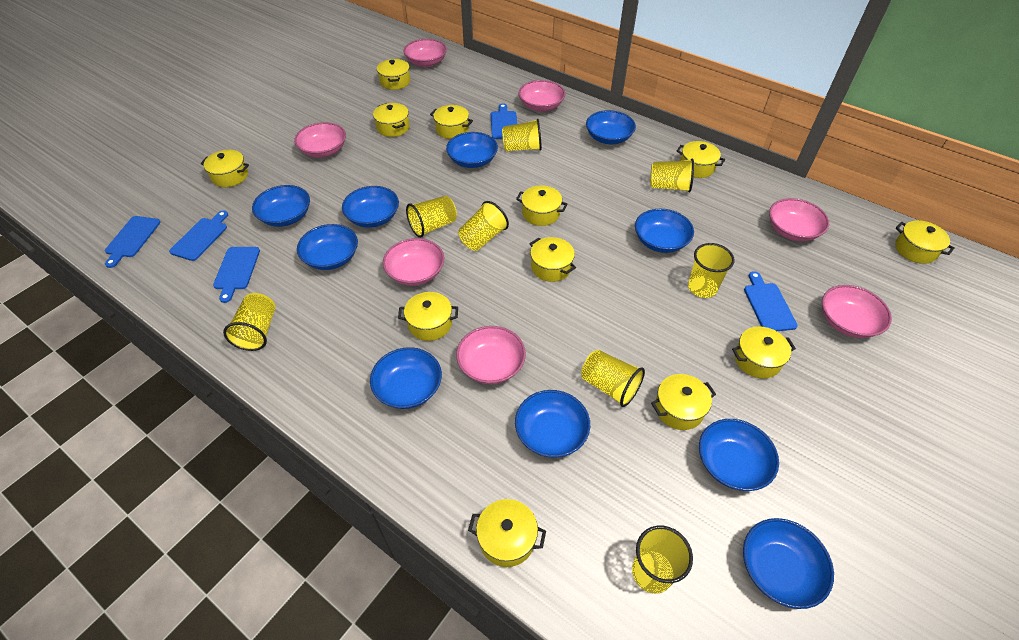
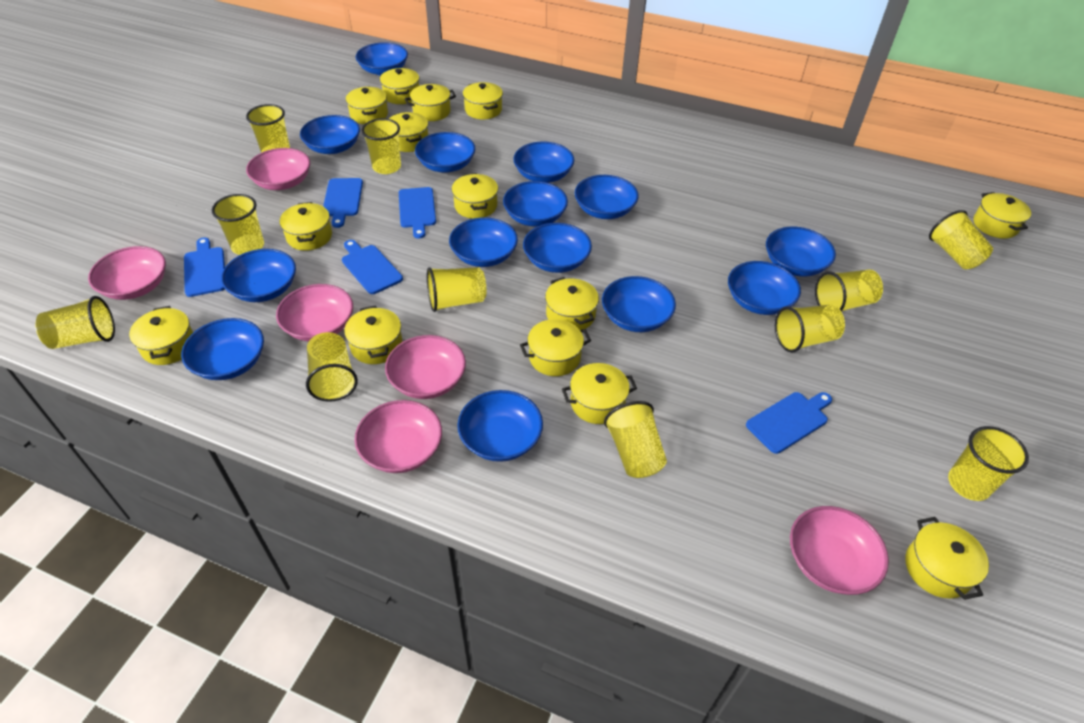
blue bowl: [252,185,310,227] [297,224,358,270] [342,186,399,228] [370,347,442,409] [446,132,498,168] [515,390,590,458] [586,110,636,144] [635,209,694,253] [699,419,779,491] [743,518,834,609] = 10 -> [181,318,264,380] [221,249,296,302] [300,115,360,154] [356,42,408,76] [415,132,475,173] [449,217,518,267] [457,390,543,462] [503,181,568,227] [513,141,574,183] [523,223,592,273] [574,175,638,219] [602,276,676,332] [728,261,801,315] [766,227,836,277] = 14
pink bowl: [294,122,346,158] [383,238,444,286] [404,39,447,67] [456,326,526,384] [519,80,565,112] [769,198,829,241] [822,285,892,338] = 7 -> [88,246,166,300] [246,148,310,190] [276,284,353,341] [354,400,442,473] [385,335,466,399] [790,506,889,595] = 6
yellow cup: [223,293,276,351] [406,196,457,238] [458,201,509,251] [502,119,542,151] [581,350,645,407] [632,526,693,594] [650,159,694,192] [688,243,734,298] = 8 -> [35,296,115,349] [212,194,264,255] [246,104,290,153] [306,332,358,402] [362,118,401,174] [427,267,486,312] [604,401,667,478] [775,304,845,353] [815,270,883,312] [929,210,993,269] [948,426,1029,501] = 11
yellow pot: [201,150,249,187] [373,103,410,137] [377,59,410,90] [398,292,458,341] [430,105,473,139] [468,499,546,567] [516,185,567,226] [529,237,576,282] [651,374,716,430] [677,141,725,178] [732,326,796,379] [895,220,954,264] = 12 -> [129,306,193,365] [280,202,332,251] [344,305,402,364] [346,87,388,124] [380,68,419,104] [389,112,428,152] [405,84,456,121] [452,173,498,219] [463,82,503,119] [520,319,591,376] [545,277,599,330] [562,363,637,424] [905,517,989,600] [973,192,1031,239] = 14

